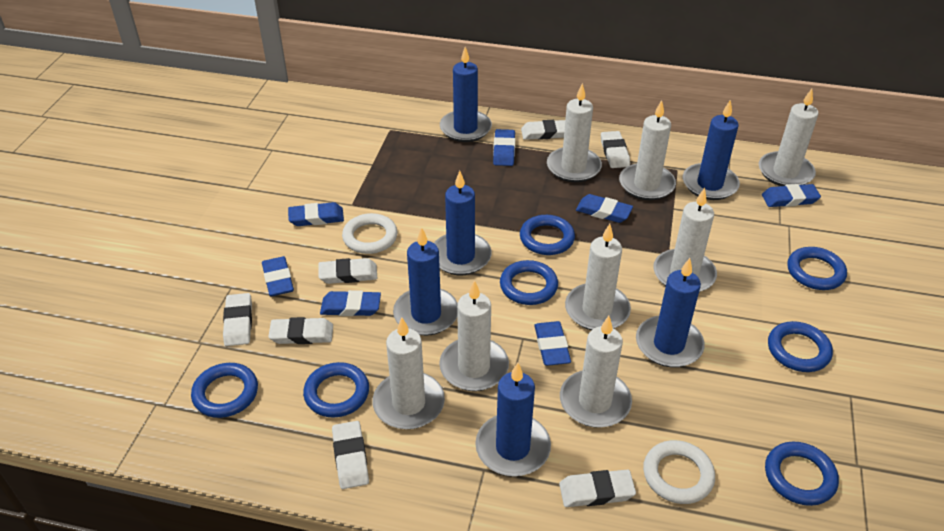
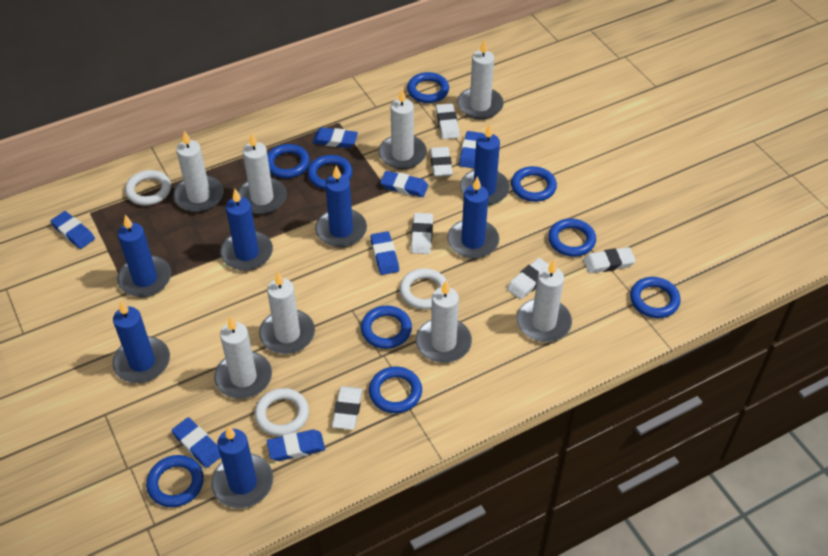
blue candle: [393,227,458,336] [434,171,492,275] [440,47,492,142] [475,363,551,476] [636,258,705,367] [683,99,740,200] = 6 -> [112,301,170,383] [117,215,171,297] [211,426,273,508] [220,189,273,271] [315,166,367,247] [447,176,499,259] [460,124,510,205] = 7
blue ring: [191,363,258,418] [303,362,369,418] [500,260,558,305] [520,215,575,255] [765,442,839,506] [768,321,833,372] [787,247,847,290] = 7 -> [146,455,204,507] [267,144,310,178] [307,155,353,189] [361,306,412,349] [369,367,422,413] [407,72,449,103] [511,166,557,202] [548,218,596,257] [630,277,680,318] = 9
white eraser: [223,293,252,346] [268,317,333,344] [318,258,377,284] [332,421,369,489] [521,120,565,140] [559,470,636,507] [601,131,630,168] = 7 -> [332,386,363,430] [411,213,433,254] [430,147,453,177] [436,103,460,139] [507,258,549,299] [583,247,636,273] = 6
white ring: [342,213,397,254] [643,440,715,504] = 2 -> [125,170,171,206] [255,388,309,436] [400,268,448,309] = 3

